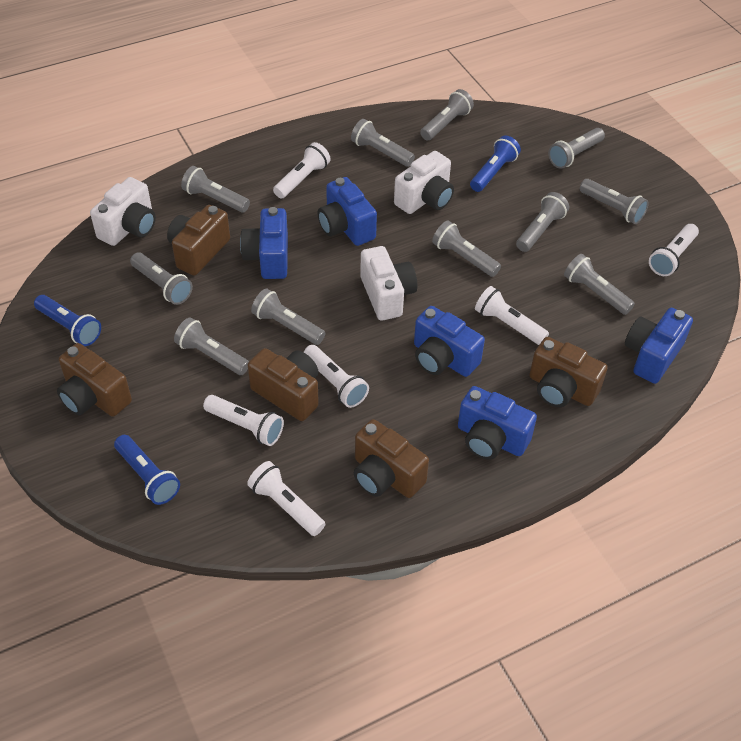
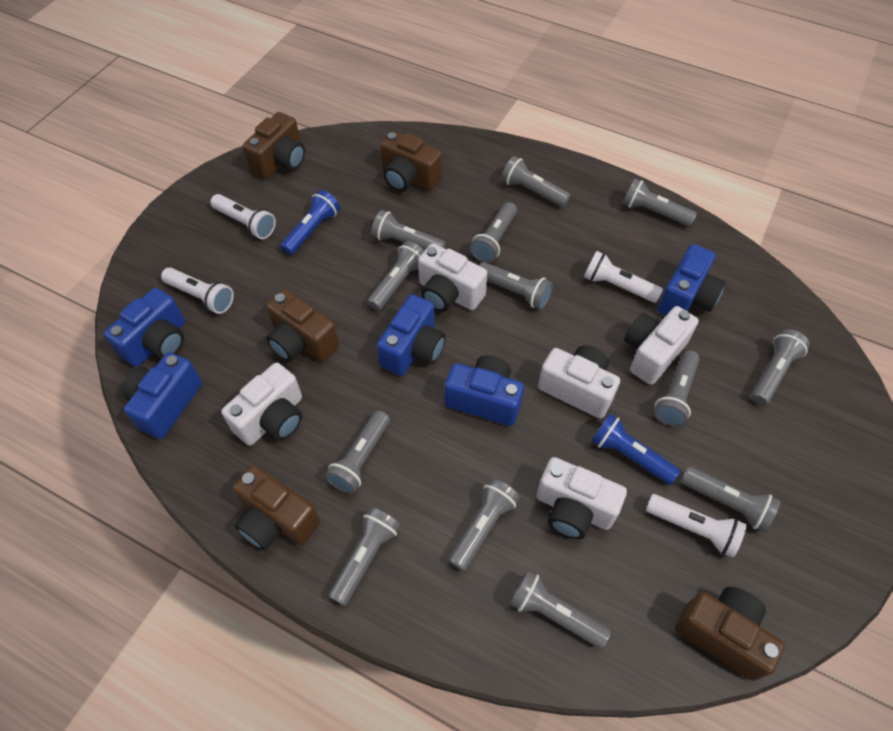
blue flashlight: [34,295,101,346] [114,435,180,505] [470,135,521,192] = 3 -> [280,190,340,255] [591,414,680,485] = 2
grey flashlight: [130,253,193,305] [174,318,249,375] [181,166,250,212] [251,289,325,345] [351,119,415,167] [420,89,474,140] [432,221,501,277] [516,192,569,252] [548,128,605,169] [564,254,635,315] [580,179,649,224] = 11 -> [325,410,390,494] [329,507,401,606] [367,241,424,311] [371,210,446,250] [448,478,520,571] [470,202,517,263] [479,262,553,310] [501,156,570,207] [510,571,611,649] [622,179,697,226] [654,350,700,427] [681,467,781,533] [751,329,810,405] = 13
white camera: [90,177,156,246] [360,246,417,321] [394,151,454,214] = 3 -> [221,363,302,446] [418,243,488,312] [536,457,627,539] [538,345,620,419] [624,306,699,385] = 5
white flashlight: [203,395,284,446] [247,461,325,536] [273,142,331,198] [304,345,369,408] [475,286,549,345] [649,224,699,276] = 6 -> [161,267,234,314] [210,194,276,239] [584,251,663,303] [646,494,747,558] = 4

